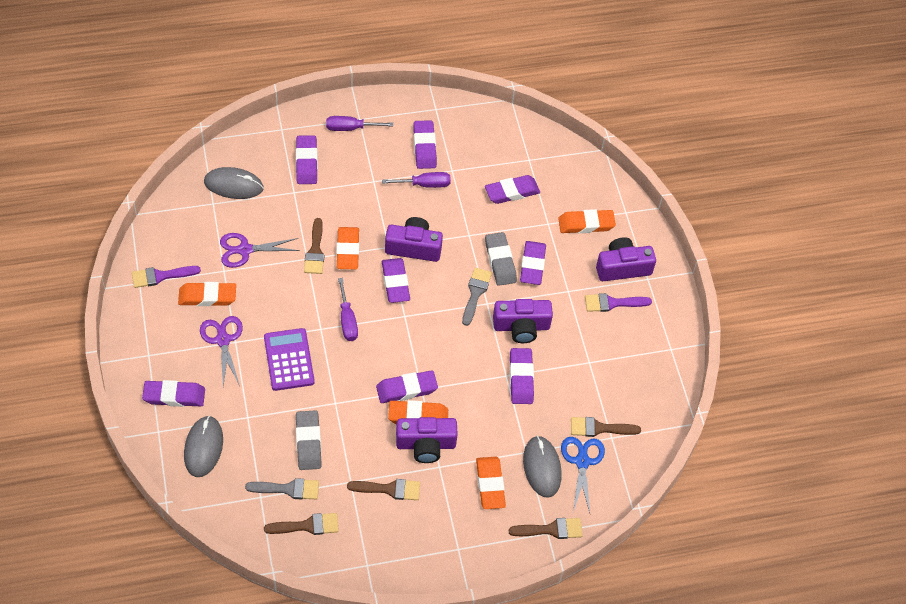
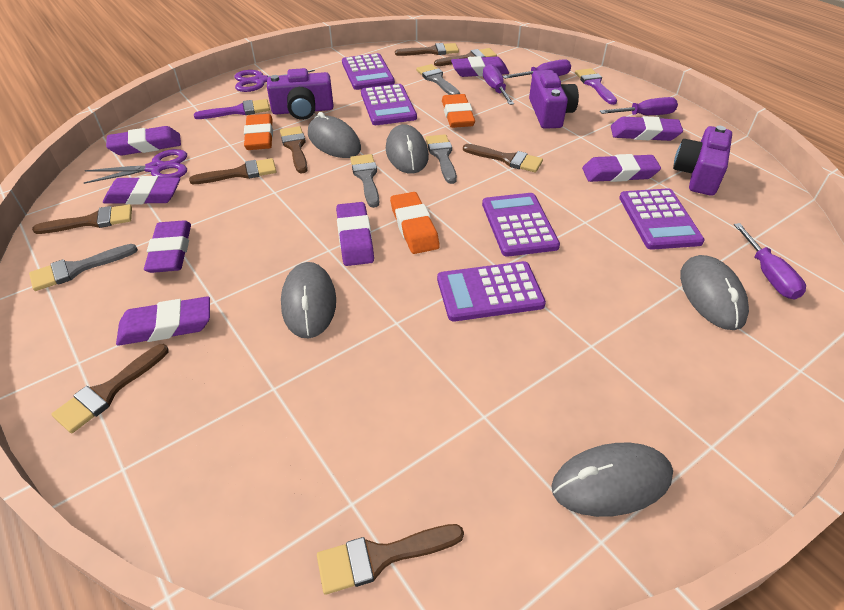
blue scissors: [561,437,605,513] = 1 -> none = 0
brown brush: [264,513,339,535] [304,218,324,274] [347,479,420,500] [509,518,583,539] [571,417,641,437] = 5 -> [32,204,132,234] [51,344,169,433] [189,158,277,184] [280,126,308,174] [317,524,464,595] [395,43,459,56] [434,48,497,66] [463,144,543,172] = 8
grey brush: [245,478,319,499] [462,268,492,326] = 2 -> [29,244,138,291] [350,154,379,208] [416,64,460,95] [426,134,457,184] = 4
grey eraser: [296,410,322,470] [485,232,517,286] = 2 -> none = 0
grey mouse: [184,416,223,477] [204,167,263,199] [523,436,562,498] = 3 -> [281,262,336,338] [308,112,361,158] [386,124,429,174] [551,443,673,517] [680,255,749,330] = 5
orange eraser: [178,282,236,306] [336,227,359,269] [388,400,448,424] [476,457,506,509] [558,209,616,233] = 5 -> [244,114,273,150] [390,192,440,254] [442,94,475,128] = 3
purple calculator: [264,328,315,391] = 1 -> [342,53,395,90] [361,84,417,125] [437,261,546,322] [482,193,560,257] [619,188,705,250] = 5
purple camera: [385,217,443,262] [396,417,458,463] [493,299,553,343] [596,237,656,281] = 4 -> [267,68,334,120] [529,70,579,129] [673,126,732,196] = 3
purple screwdriver: [326,116,393,131] [338,278,358,341] [382,172,451,188] = 3 -> [483,64,514,105] [503,59,571,79] [600,97,678,115] [734,223,806,300] = 4

